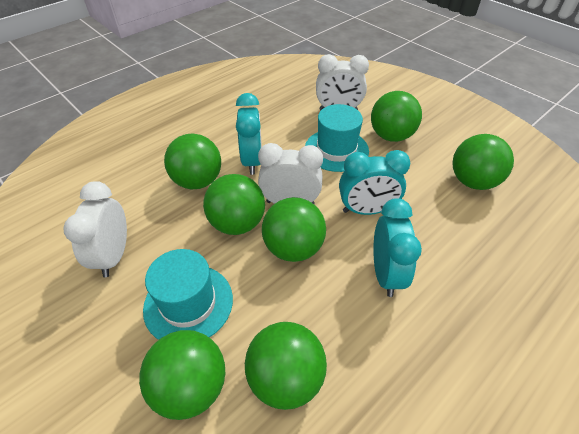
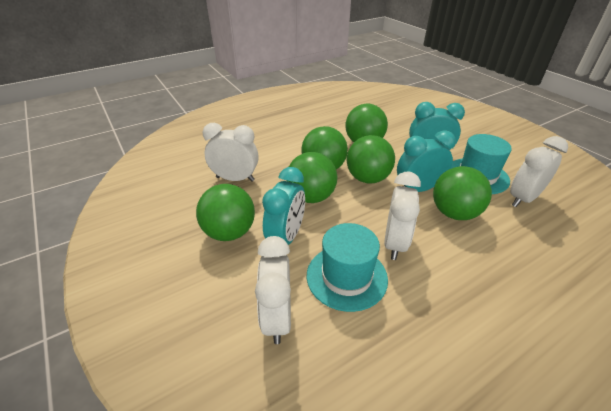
green ball: [139,330,225,420] [164,133,221,189] [203,174,265,235] [245,322,327,410] [262,197,326,262] [371,91,422,142] [452,134,514,190] = 7 -> [196,184,255,241] [286,152,337,203] [301,126,348,169] [346,104,388,142] [347,135,395,183] [433,166,492,220] = 6
white clock: [63,181,127,277] [258,143,323,204] [316,54,369,110] = 3 -> [203,123,259,182] [255,236,291,344] [384,172,421,260] [510,136,568,207] = 4

